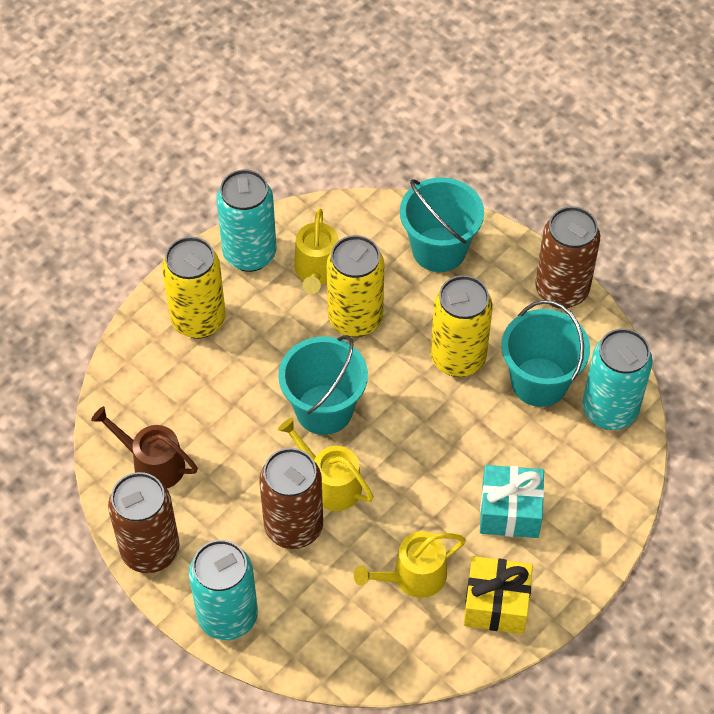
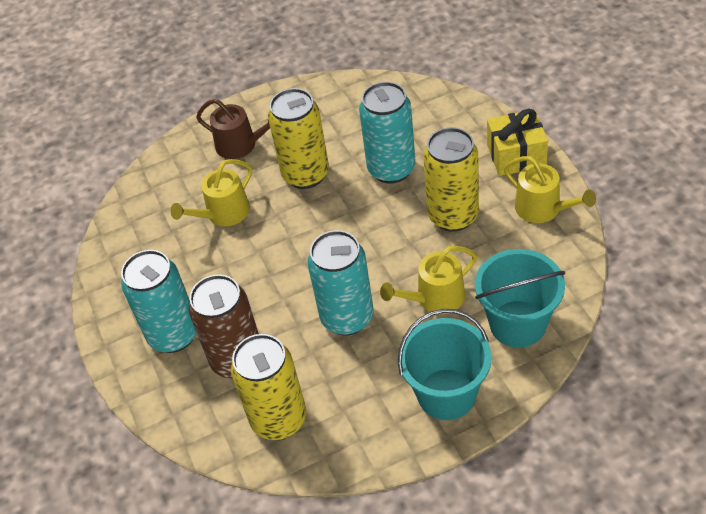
brown can: [108,472,180,573] [259,448,323,549] [535,206,600,308] = 3 -> [189,274,259,379] = 1
turquoise bucket: [278,335,368,435] [400,177,484,272] [501,300,590,407] = 3 -> [398,309,492,420] [475,249,565,348] = 2
turquoise gift: [480,465,544,538] = 1 -> none = 0

